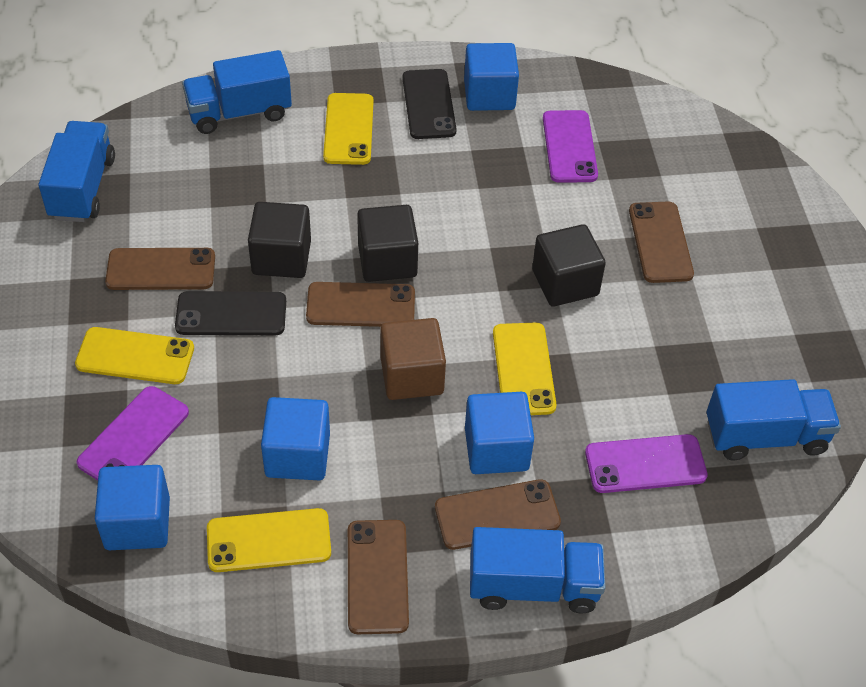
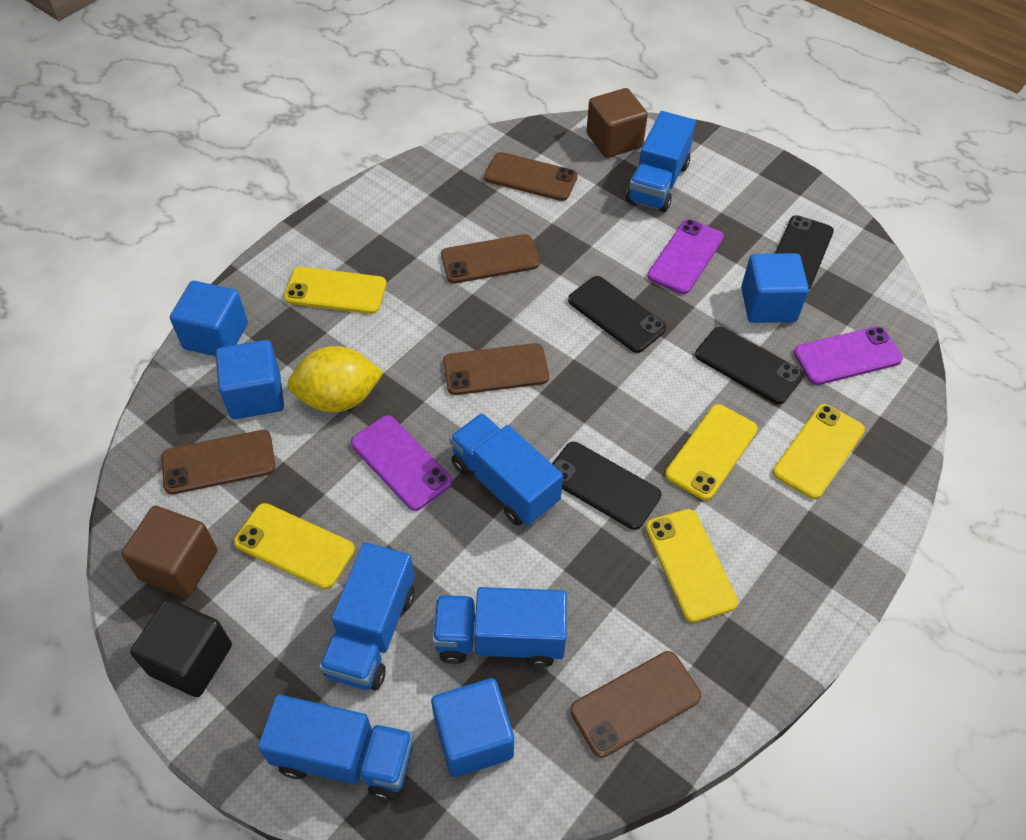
black cube: [248,202,311,278] [357,205,418,282] [532,224,606,306] = 3 -> [130,599,232,697] = 1
black phone: [175,291,286,335] [402,69,457,139] = 2 -> [552,442,661,530] [568,276,666,353] [695,327,803,404] [775,215,834,289] = 4
blue truck: [39,121,115,222] [182,50,292,134] [470,527,606,613] [706,379,841,460] = 4 -> [258,694,414,800] [319,542,415,690] [432,587,567,667] [449,413,563,526] [626,111,696,212] = 5
brown cube: [380,318,446,400] = 1 -> [121,506,217,598] [587,88,648,158] = 2
yellow lemon: none = 0 -> [287,346,384,412] = 1
yellow phone: [75,327,194,384] [207,508,331,572] [323,93,374,165] [493,322,556,415] = 4 -> [234,503,355,590] [284,267,387,314] [646,509,738,623] [665,404,758,500] [773,404,865,499] = 5

